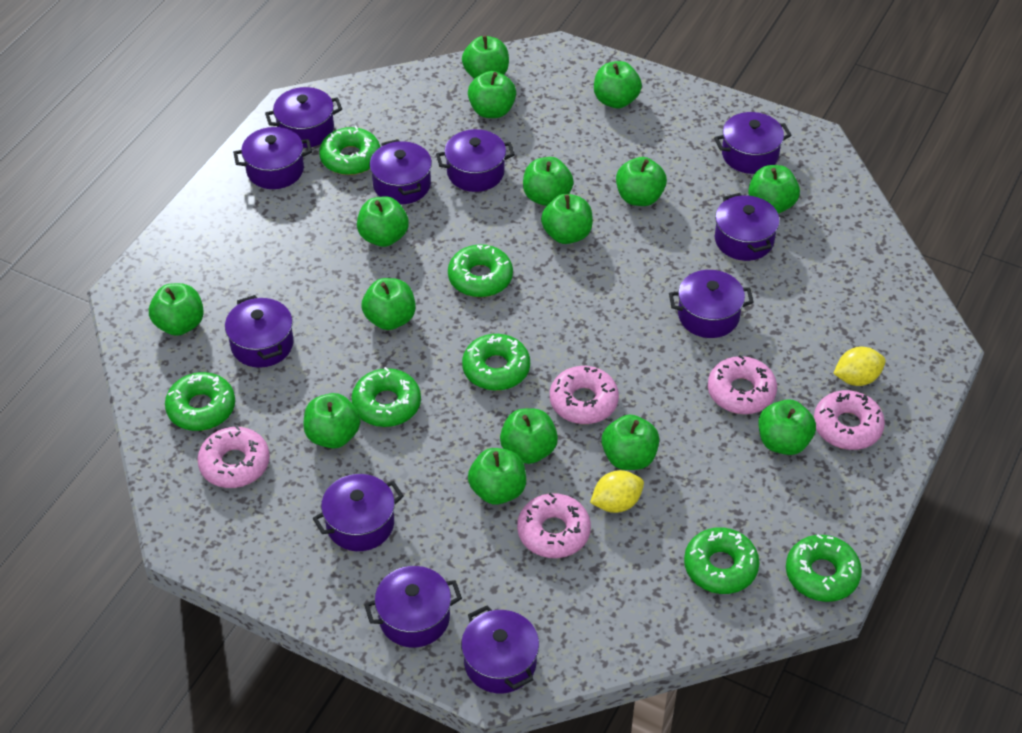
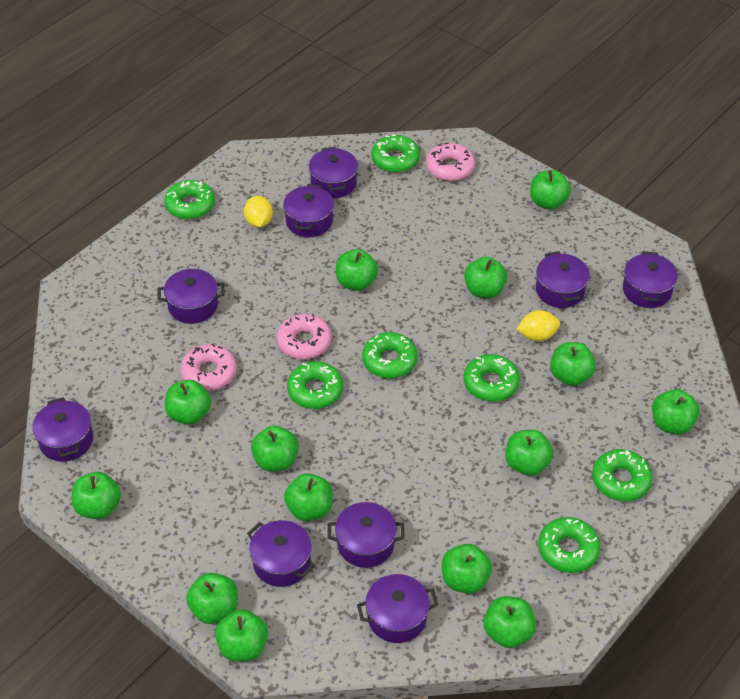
green apple: [149,283,204,336] [303,393,361,449] [357,196,409,247] [362,278,416,330] [462,35,509,79] [468,71,516,118] [468,448,526,505] [500,408,558,464] [523,157,574,206] [541,194,593,244] [594,61,642,108] [602,414,659,470] [616,157,667,206] [748,165,800,214] [759,399,816,455] = 15 -> [72,472,121,519] [165,380,211,425] [186,573,238,624] [215,609,268,662] [251,426,299,472] [284,473,333,521] [336,249,378,291] [442,544,492,594] [464,257,507,298] [483,596,536,648] [506,430,553,476] [530,170,571,210] [550,342,596,386] [652,389,699,434] = 14
pink donut: [197,426,270,488] [517,492,591,558] [550,366,619,424] [708,355,777,414] [814,390,885,450] = 5 -> [180,343,236,391] [277,314,331,359] [426,143,475,181] = 3
purple pot: [225,295,293,368] [233,127,312,189] [265,87,342,148] [313,474,404,551] [364,566,462,648] [370,139,432,204] [436,129,515,192] [461,605,539,693] [669,270,754,338] [714,112,792,174] [715,193,780,261] = 11 -> [32,397,93,462] [158,269,225,324] [247,520,315,587] [283,184,334,237] [309,147,358,198] [327,502,404,568] [357,574,438,643] [536,251,590,308] [623,251,678,308] = 9

